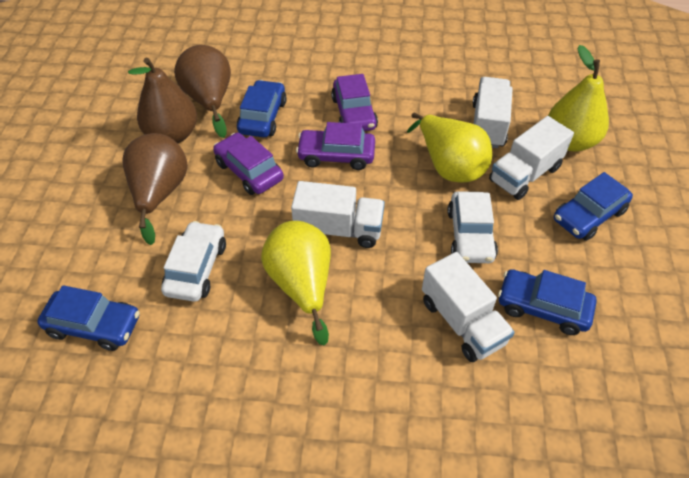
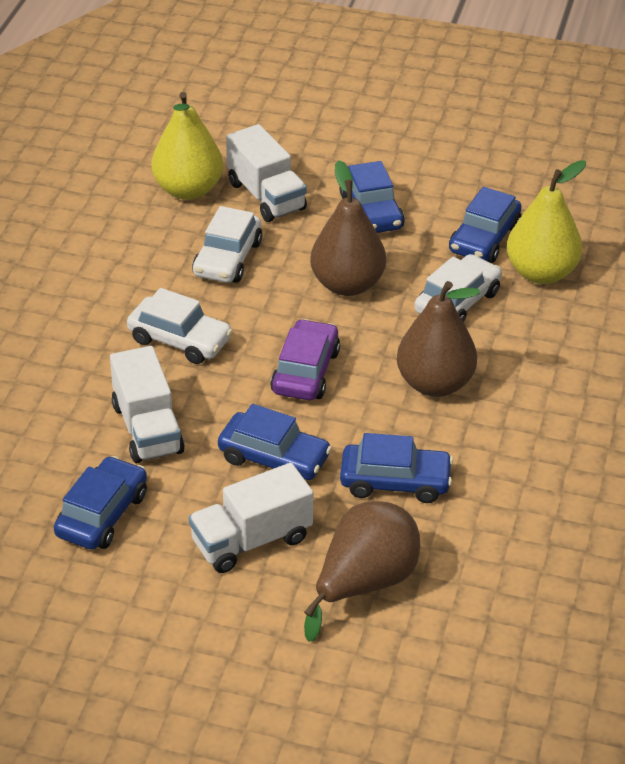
blue car: [37,285,140,351] [236,80,287,137] [498,269,597,335] [554,172,633,241] = 4 -> [54,456,147,550] [218,404,332,480] [340,161,405,233] [340,433,453,503] [449,187,522,263] = 5
purple car: [213,133,284,195] [296,122,375,170] [331,74,378,131] = 3 -> [270,319,340,400] = 1
white car: [161,221,226,302] [447,191,498,263] = 2 -> [127,288,233,364] [192,206,262,283] [414,254,502,322] = 3
white truck: [291,181,385,248] [422,252,515,362] [472,77,513,148] [489,116,574,200] = 4 -> [110,346,185,463] [189,463,313,573] [226,124,307,222] = 3
yellow pear: [261,221,331,346] [407,113,492,183] [548,45,609,151] = 3 -> [151,92,223,200] [507,160,586,284] = 2

